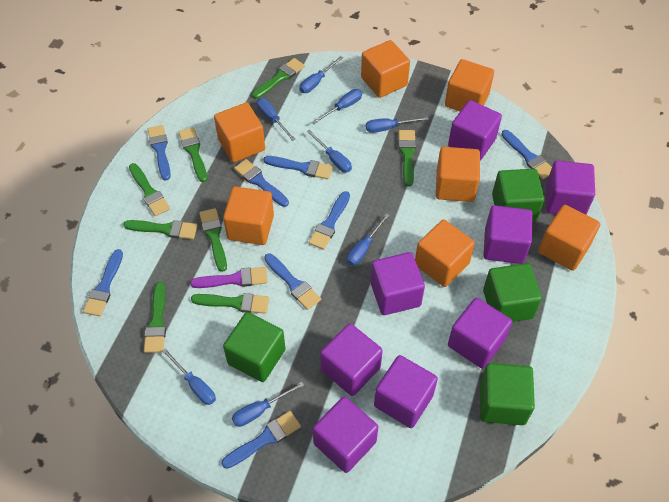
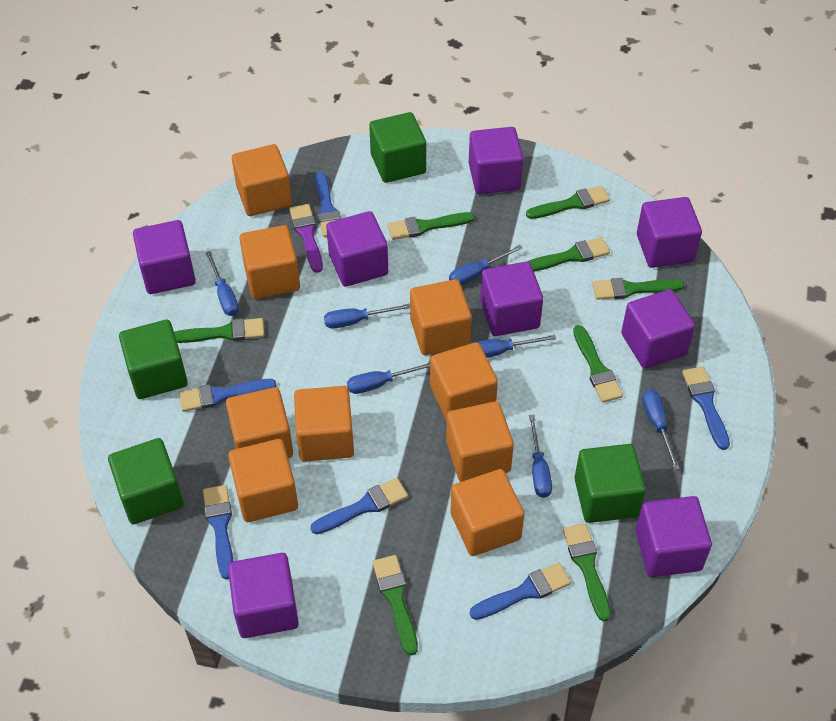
blue brush: [83,249,123,316] [148,125,171,181] [221,411,301,469] [234,159,289,207] [263,156,333,179] [264,253,321,310] [309,191,350,250] [501,130,552,179] = 8 -> [179,379,276,412] [203,485,233,579] [310,478,408,534] [315,172,341,237] [470,562,571,620] [682,367,730,450] = 6
blue screwdriver: [162,348,216,405] [232,382,304,427] [257,98,296,141] [299,56,343,93] [306,130,352,173] [312,89,362,124] [347,213,389,266] [366,117,429,133] = 8 -> [206,251,239,316] [324,304,410,329] [347,363,430,394] [449,245,523,285] [477,335,556,358] [529,415,552,498] [642,390,680,470] = 7
orange cube: [214,102,265,162] [223,187,274,245] [361,40,410,98] [415,220,475,287] [436,147,480,202] [445,59,494,111] [538,205,600,271] = 7 -> [226,387,293,458] [228,439,298,522] [232,144,292,216] [239,225,300,299] [294,386,354,462] [410,279,472,355] [430,342,498,421] [446,401,514,482] [450,469,525,556] = 9

